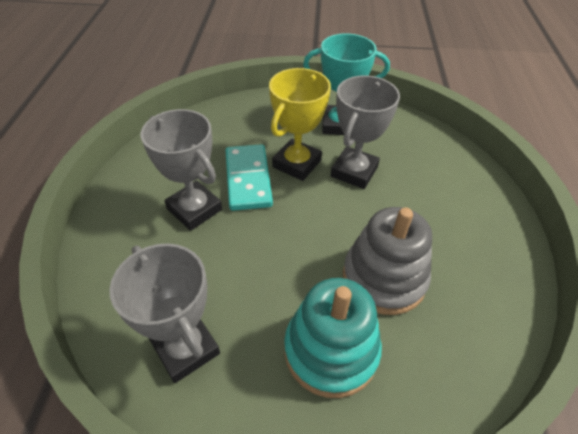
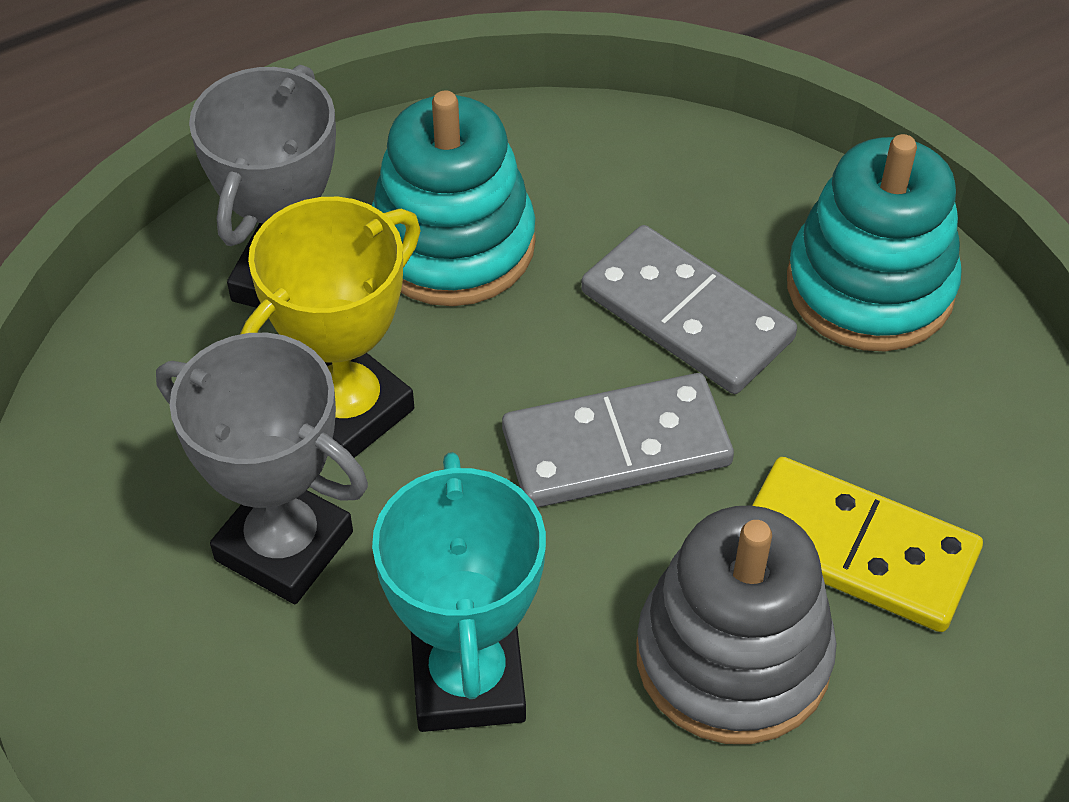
grey domino: none = 0 -> [502,373,734,508] [581,225,797,394] = 2
grey trophy: [109,243,220,383] [141,109,222,231] [331,75,400,189] = 3 -> [156,333,368,604] [189,65,336,308] = 2
turquoise domino: [226,144,273,211] = 1 -> none = 0
turquoise stacking toy: [284,278,382,398] = 1 -> [372,90,536,306] [787,134,962,352] = 2
yellow domino: none = 0 -> [752,457,983,632] = 1

